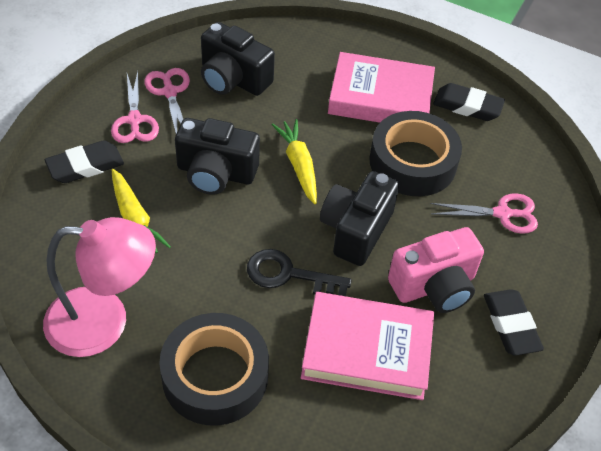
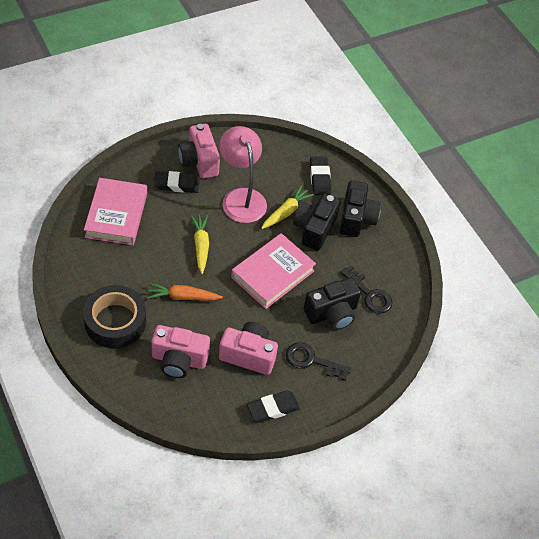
black key: [247,249,352,296] = 1 -> [286,343,351,381] [340,265,392,314] = 2
black tape: [159,313,269,425] [370,111,462,196] = 2 -> [83,285,146,348] = 1
orange carrot: none = 0 -> [147,283,223,301] = 1
pink camera: [388,227,484,313] = 1 -> [152,325,210,378] [178,124,220,179] [219,322,278,375] = 3
pink scissors: [111,71,159,143] [144,68,190,134] [430,193,538,234] = 3 -> none = 0

